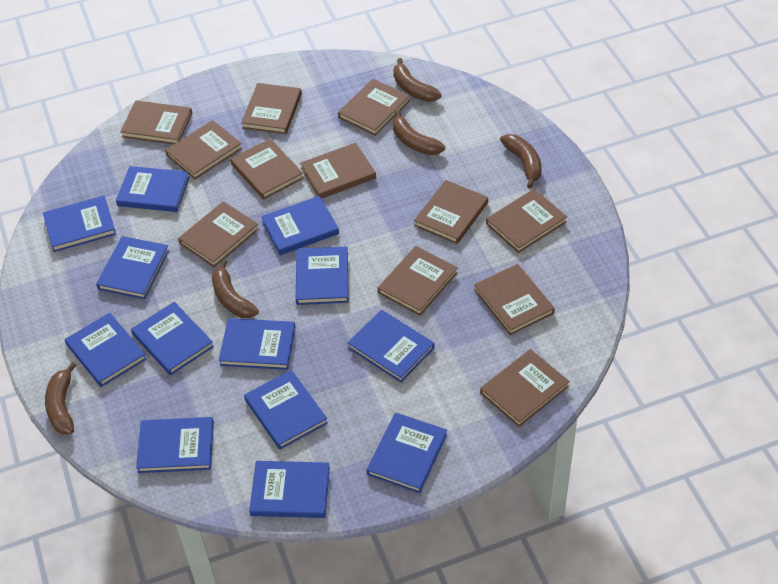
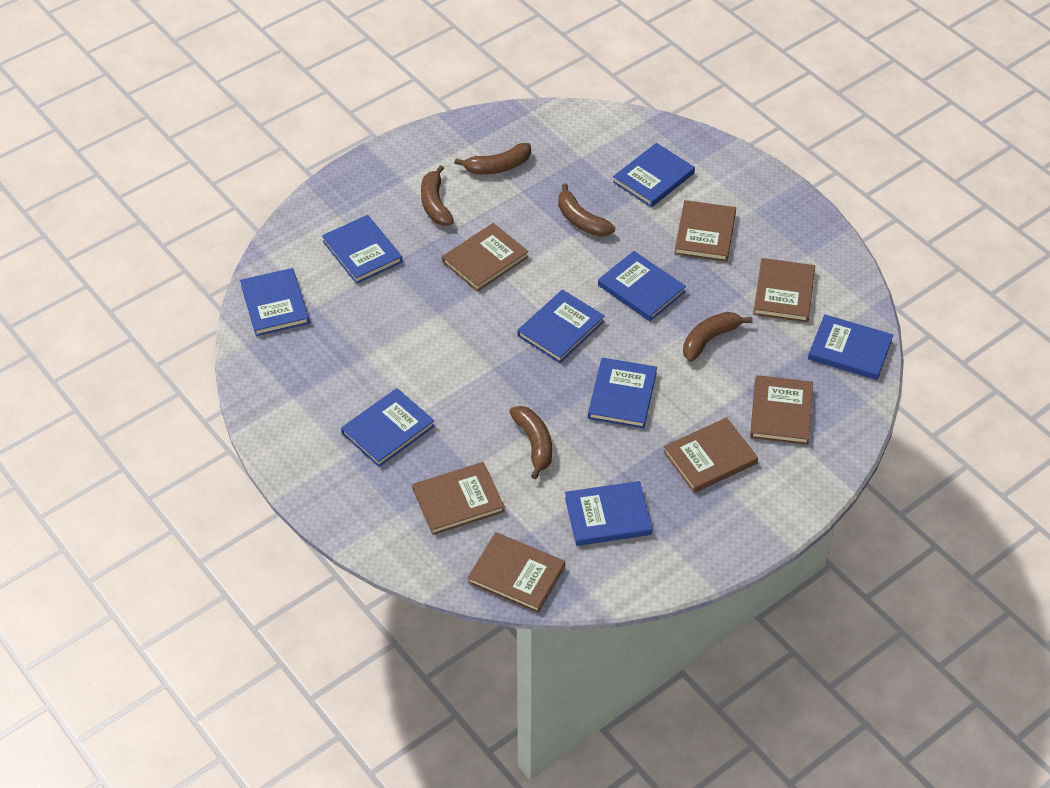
blue book: [43,196,116,252] [65,313,147,387] [96,236,170,299] [116,166,190,212] [131,302,214,375] [136,417,214,473] [219,318,296,370] [244,370,328,450] [249,461,330,518] [261,196,339,255] [296,246,349,305] [348,310,435,382] [366,412,447,493] = 13 -> [240,268,310,336] [322,215,402,284] [341,388,435,467] [517,290,605,363] [565,481,653,546] [588,358,657,428] [598,251,686,321] [613,143,695,207] [808,314,893,380] = 9
brown book: [120,100,192,144] [165,120,243,179] [178,201,259,267] [230,138,304,200] [241,83,302,134] [300,143,376,199] [338,79,410,136] [378,246,458,316] [414,180,488,244] [474,264,555,335] [480,349,570,427] [486,189,567,253] = 12 -> [412,462,505,535] [442,223,529,292] [468,532,565,613] [663,417,758,493] [674,200,736,262] [750,375,813,445] [753,258,815,322] = 7

